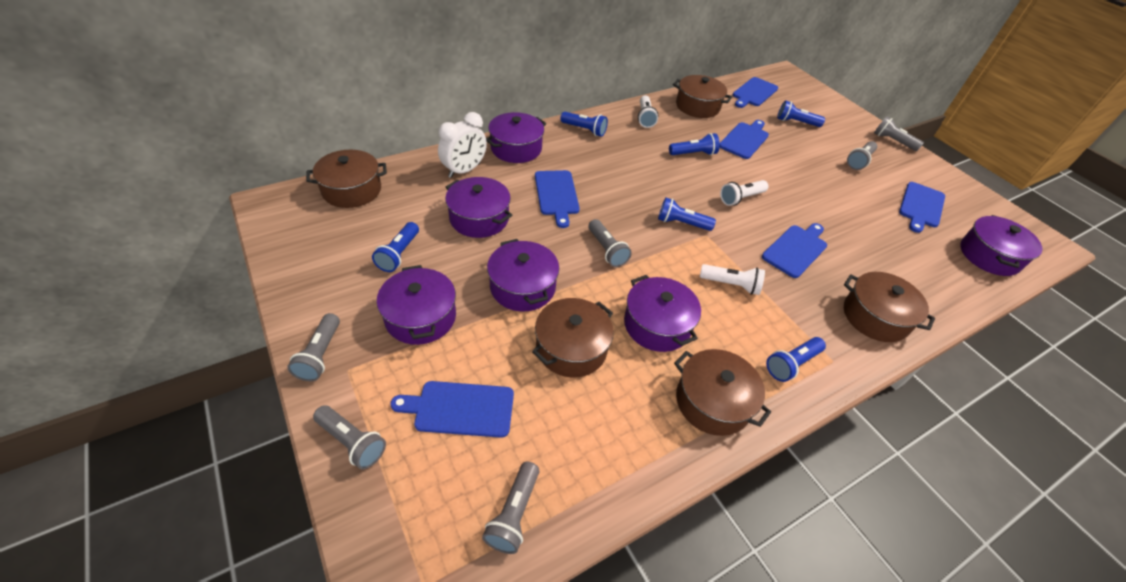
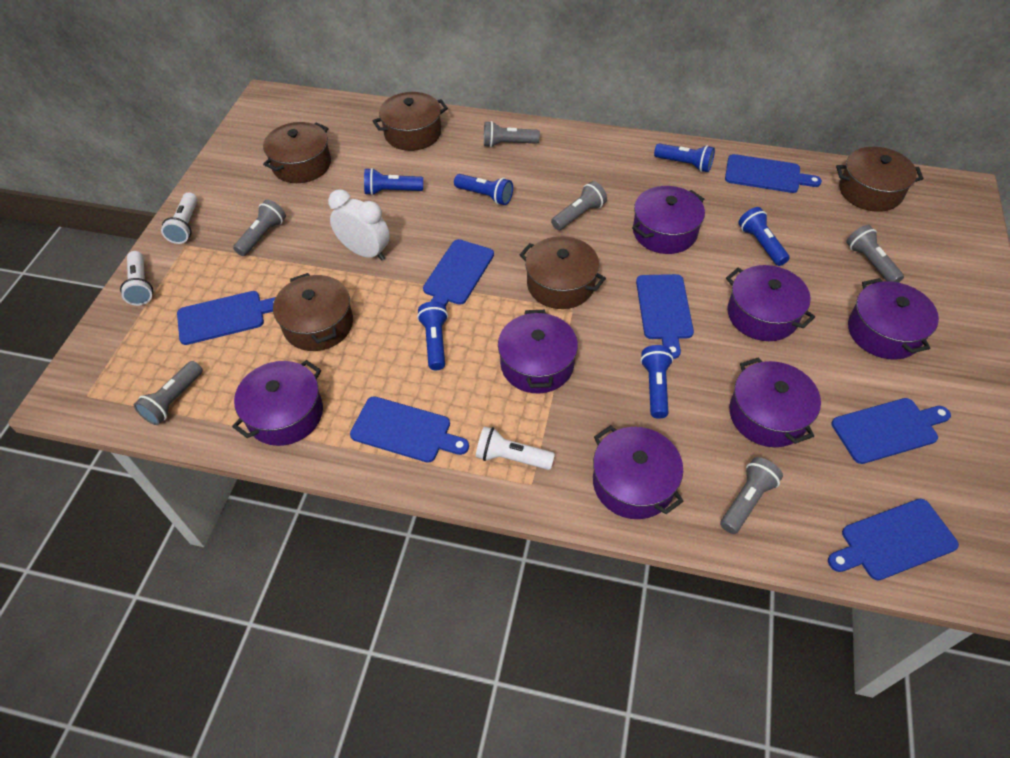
blue cutting board: [390,381,514,438] [535,170,580,228] [720,120,769,159] [733,77,778,108] [762,223,827,278] [899,182,945,233] = 6 -> [177,291,276,345] [350,396,469,463] [423,239,494,306] [636,274,694,359] [725,154,822,193] [828,499,959,580] [831,398,951,464] = 7
purple pot: [377,265,456,345] [445,177,512,238] [486,112,546,163] [487,239,559,312] [624,275,701,352] [960,215,1043,276] = 6 -> [232,360,323,446] [498,310,578,393] [593,425,684,519] [632,186,705,254] [726,265,815,341] [729,357,821,447] [848,278,939,360] = 7

